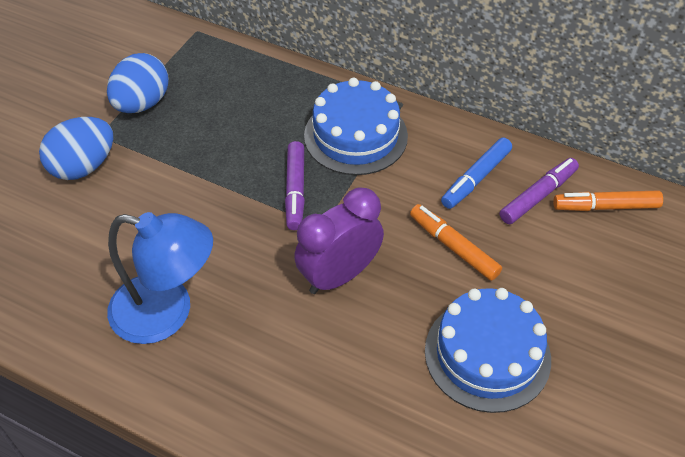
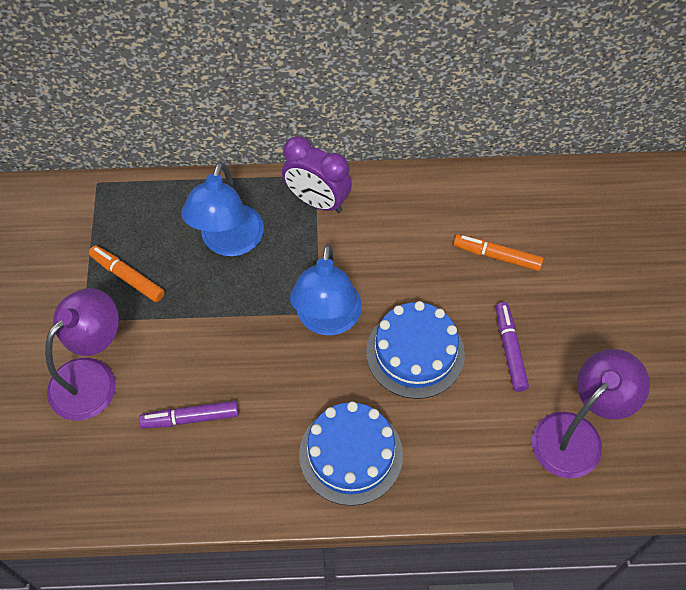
blue egg: [39,117,113,180] [107,53,169,113] = 2 -> none = 0
blue lamp: [107,212,213,344] = 1 -> [182,162,264,256] [290,244,362,335] = 2
blue marker: [441,138,512,209] = 1 -> none = 0
purple lamp: none = 0 -> [45,288,119,421] [532,349,650,479] = 2

